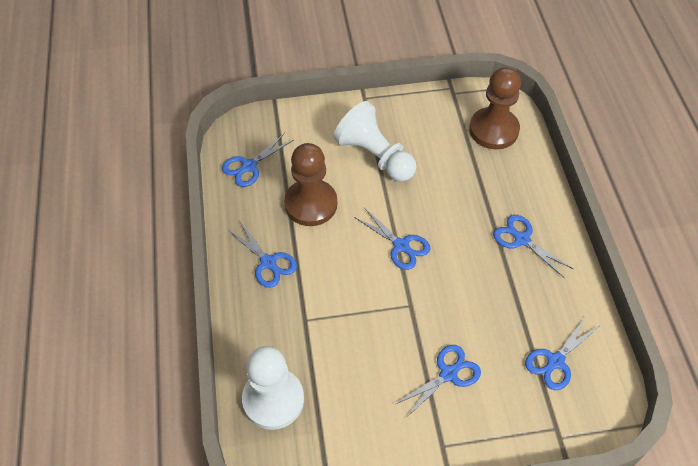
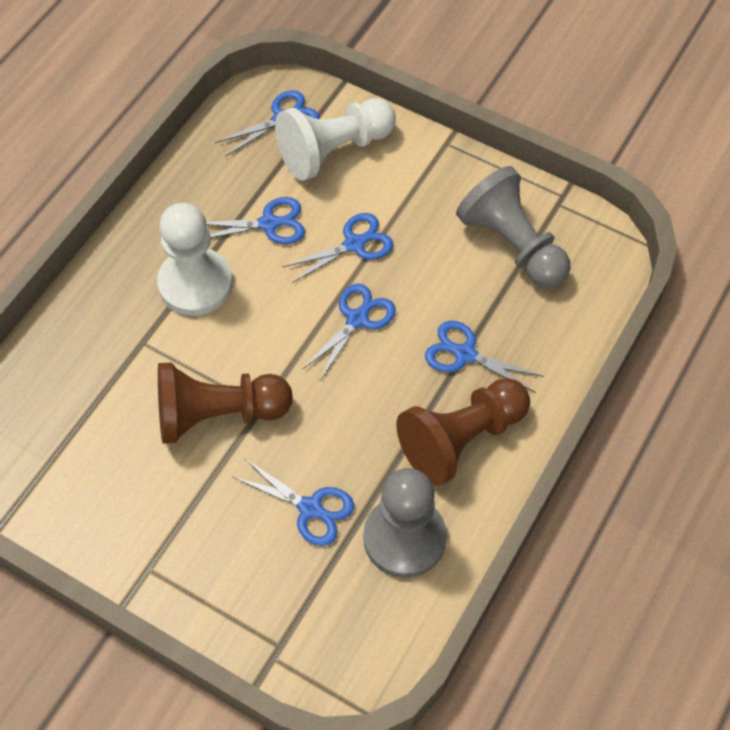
grey pawn: none = 0 -> [363,468,447,578] [456,166,570,288] = 2

